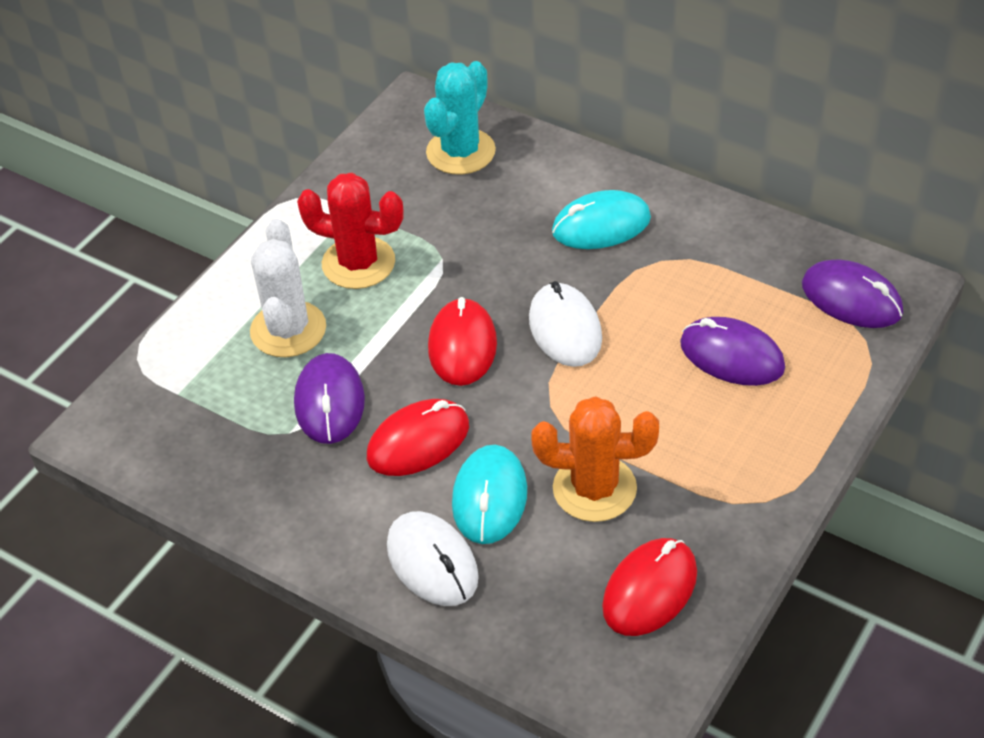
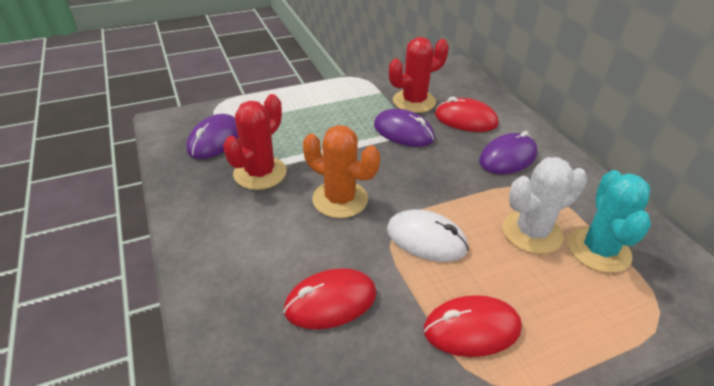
red cactus: [297,173,404,289] = 1 -> [223,94,287,190] [389,37,449,113] = 2
turquoise mouse: [452,445,527,544] [552,190,651,249] = 2 -> none = 0
white mouse: [387,511,479,606] [529,281,602,367] = 2 -> [387,209,469,262] = 1

